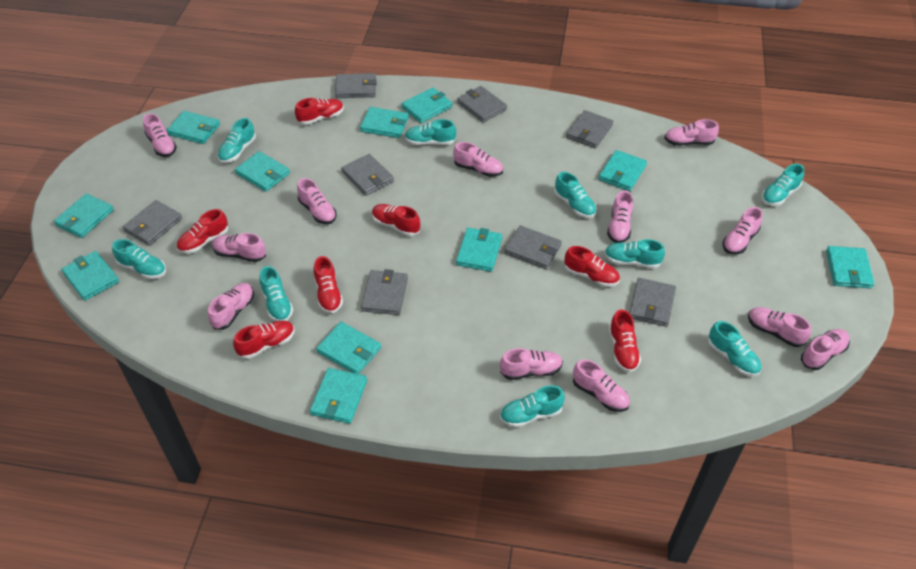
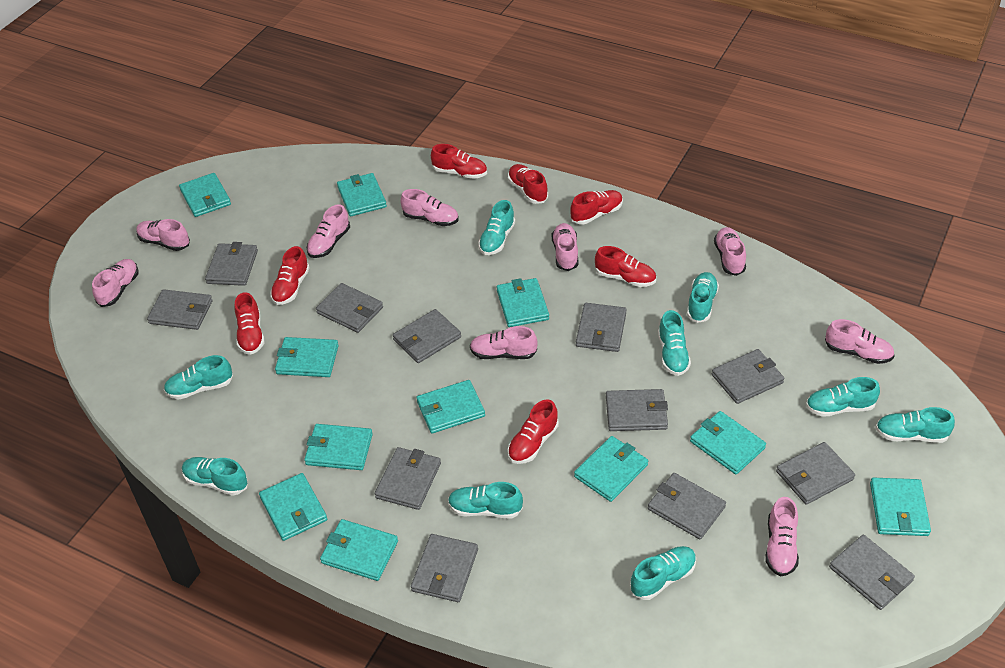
grey wallet: [123,200,182,246] [335,73,377,98] [341,154,394,196] [361,269,408,315] [457,86,507,123] [504,225,562,269] [566,110,613,148] [629,278,676,327] = 8 -> [147,289,213,330] [205,242,258,286] [316,283,383,333] [375,447,441,510] [393,309,461,363] [411,534,478,602] [576,303,627,352] [606,389,668,431] [648,473,726,539] [712,349,784,404] [776,442,855,505] [829,535,915,610] = 12
pink shoe: [143,113,177,157] [208,283,254,330] [212,233,266,262] [297,178,336,224] [453,142,503,177] [500,348,563,380] [573,360,630,412] [607,191,633,243] [665,119,719,146] [723,207,763,254] [748,307,811,347] [801,329,850,370] = 12 -> [92,259,139,307] [136,219,190,251] [307,204,350,258] [400,189,459,226] [470,326,538,359] [552,223,579,271] [714,227,746,276] [765,497,799,576] [825,319,895,364] = 9

